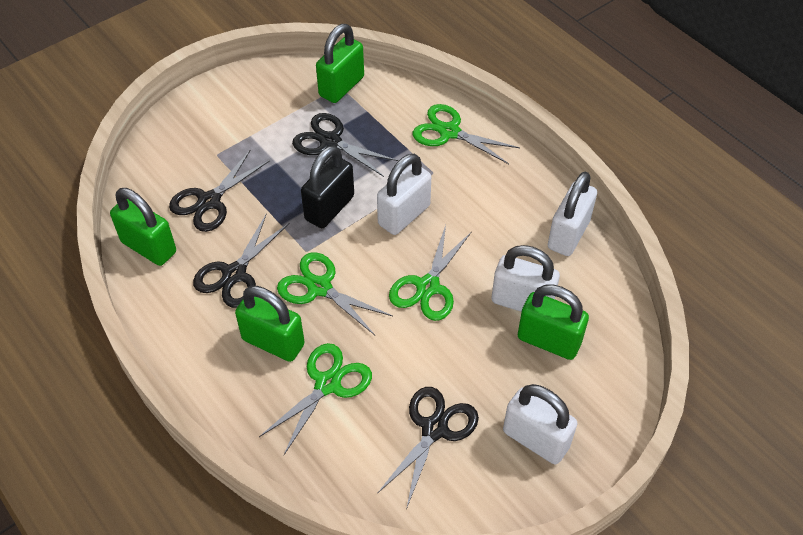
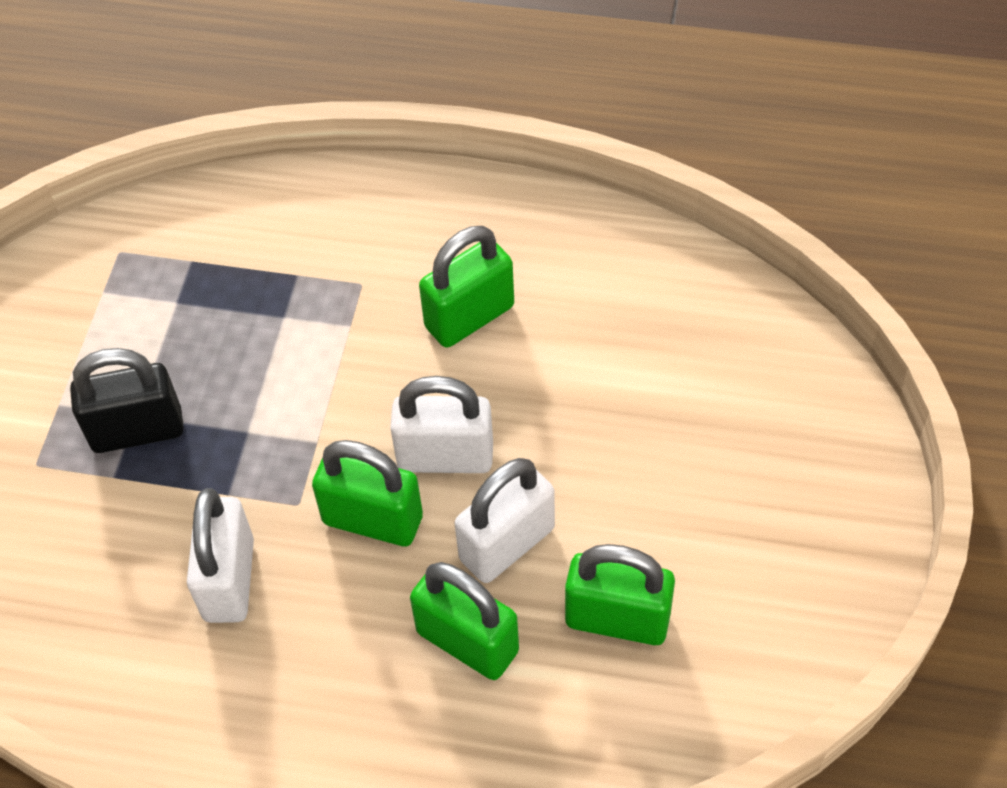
black scissors: [169,150,270,232] [193,213,290,308] [292,113,398,177] [377,387,479,509] = 4 -> none = 0
green scissors: [259,343,372,455] [277,252,393,335] [389,225,471,321] [413,104,520,164] = 4 -> none = 0
white padlock: [377,154,431,235] [492,245,560,312] [503,384,578,464] [548,172,597,256] = 4 -> [187,488,254,623] [390,376,493,473] [455,458,555,583] = 3

